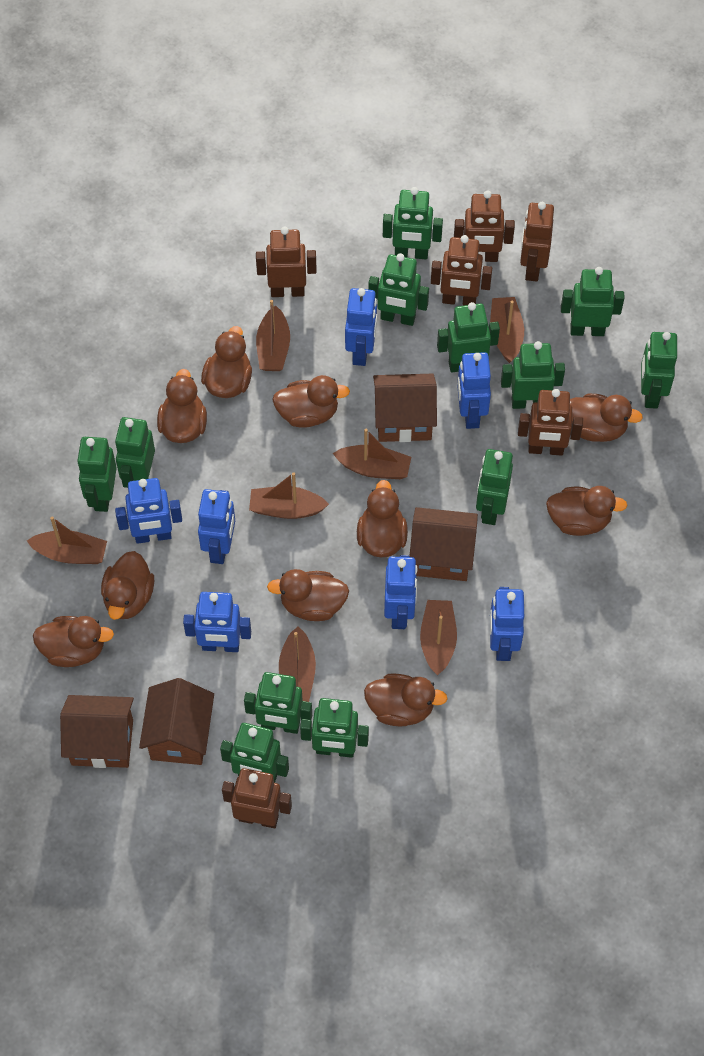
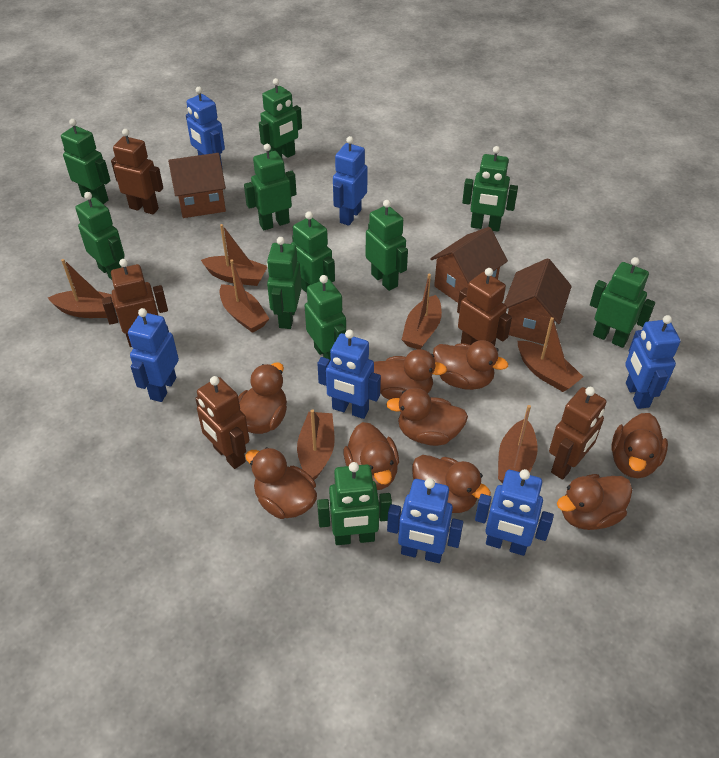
brown duck: [33,616,114,667] [101,551,154,620] [157,369,207,443] [201,326,252,398] [267,569,349,621] [272,375,350,428] [357,480,408,557] [364,673,448,727] [546,486,627,536] [570,394,643,442] = 10 -> [238,362,287,434] [245,447,317,519] [344,422,399,490] [374,349,447,400] [386,388,468,446] [412,455,491,513] [433,340,508,390] [557,474,632,530] [611,413,668,478] = 9
brown house: [60,695,134,768] [139,678,214,765] [373,373,437,442] [410,507,478,581] = 4 -> [168,153,226,218] [430,227,508,303] [504,258,572,345] = 3
brown robot: [222,768,292,828] [256,227,317,297] [431,235,492,306] [454,190,515,262] [518,389,583,456] [520,202,554,281] = 6 -> [102,259,168,347] [111,129,163,215] [195,376,250,469] [457,268,512,346] [549,387,606,480] = 5
green robot: [77,437,117,512] [115,417,155,488] [220,723,289,783] [244,672,312,734] [300,698,369,758] [368,253,429,326] [383,187,443,259] [437,302,500,372] [476,449,513,525] [501,341,565,409] [561,267,624,336] [641,332,677,409] = 12 -> [61,119,111,204] [75,192,125,280] [244,144,297,230] [259,78,302,158] [267,237,302,329] [291,211,335,293] [305,275,346,361] [317,462,392,545] [366,200,408,291] [462,146,518,232] [590,257,655,348] = 11

